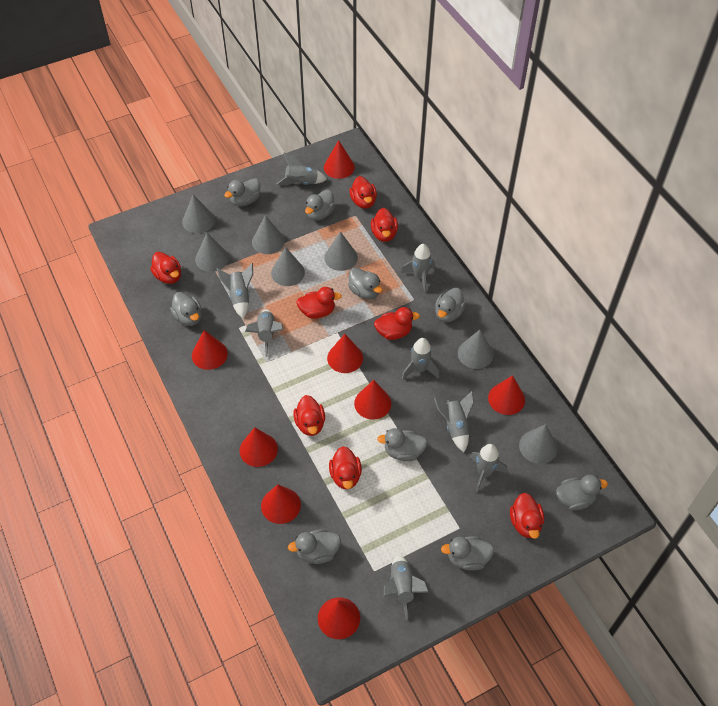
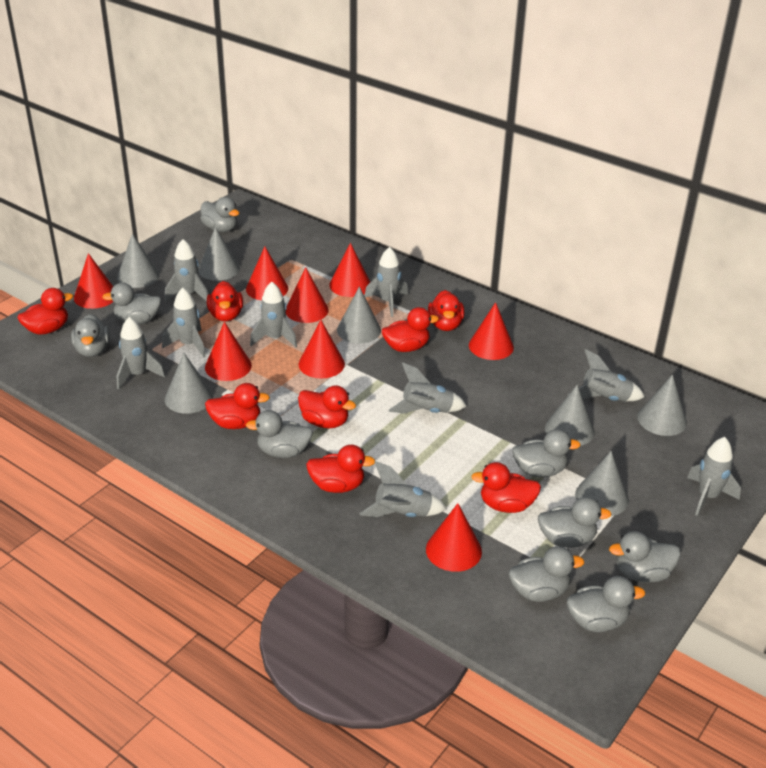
grey rocket: [217,263,253,318] [245,310,283,357] [276,153,327,185] [384,555,429,620] [401,244,435,293] [402,338,440,380] [434,391,474,452] [469,444,507,493] = 8 -> [117,317,166,390] [162,288,206,358] [165,239,208,302] [250,282,297,347] [359,461,447,517] [365,247,408,317] [389,363,467,414] [567,349,645,402] [687,437,741,516] = 9

